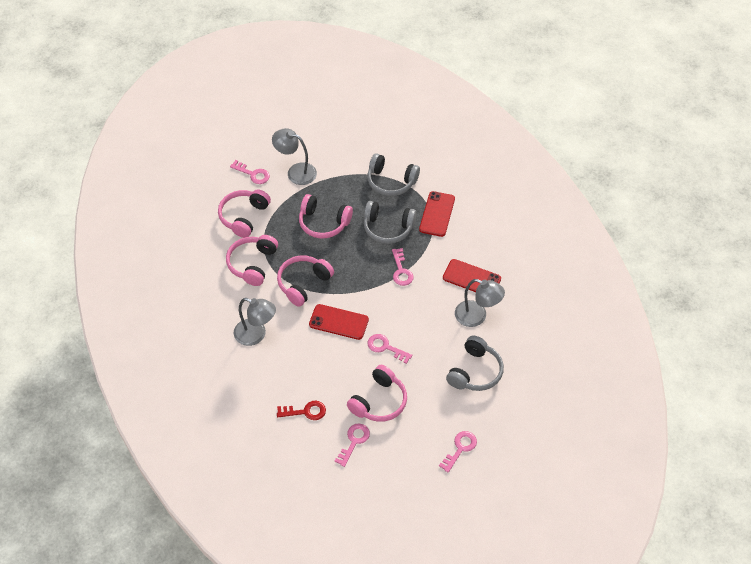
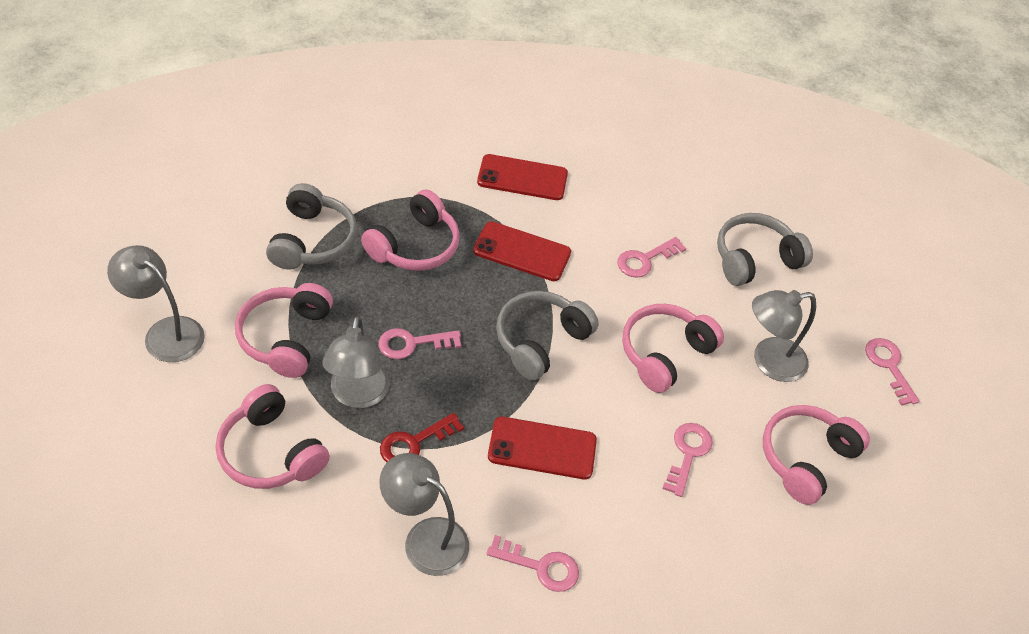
grey lamp: [234,298,276,346] [272,128,317,185] [455,279,505,327] = 3 -> [107,245,205,362] [322,316,390,408] [379,453,469,576] [752,290,816,382] = 4

